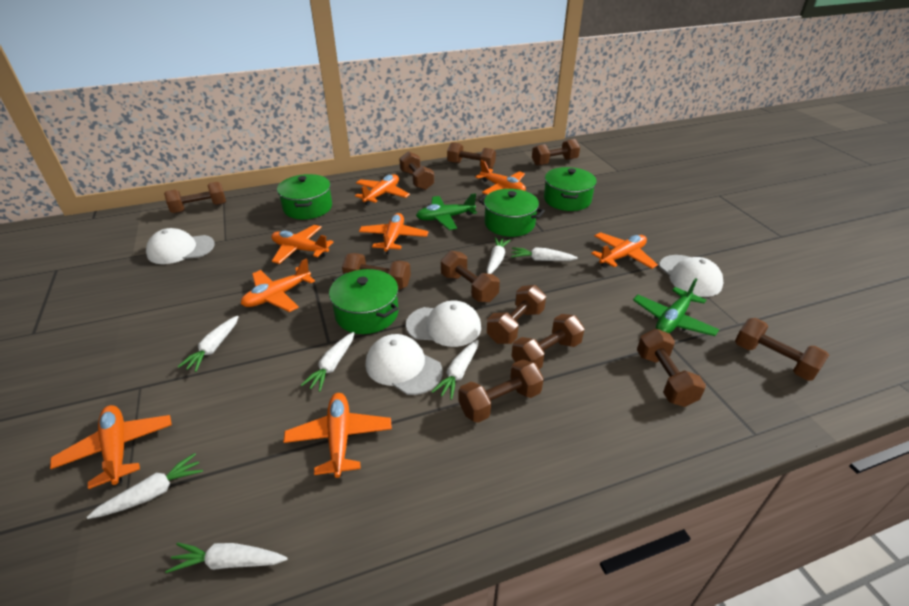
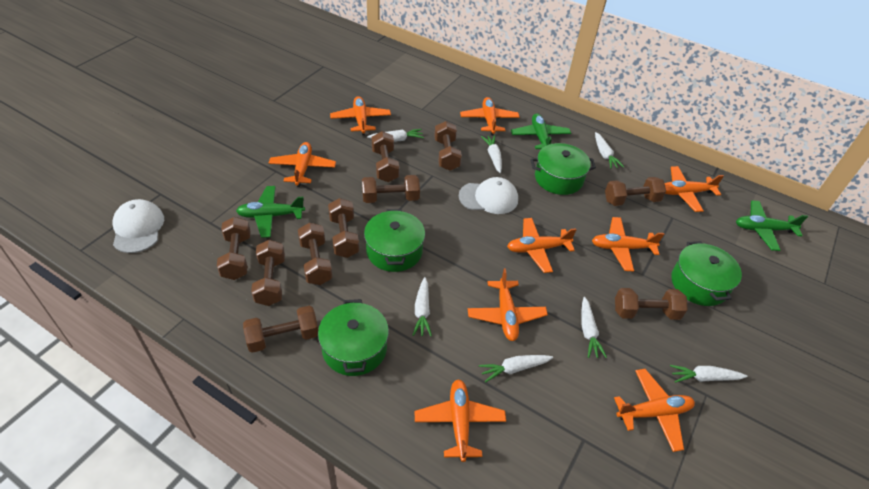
brown dumbbell: [164,182,226,213] [342,253,411,290] [399,151,434,190] [441,251,500,302] [447,142,496,169] [459,359,544,423] [487,285,546,344] [512,314,585,369] [532,139,580,166] [637,329,706,407] [735,318,829,381] = 11 -> [217,217,251,280] [243,306,318,353] [251,240,285,306] [298,223,333,285] [328,198,359,258] [362,175,420,203] [372,131,400,182] [434,121,462,171] [605,177,666,206] [615,288,688,320] = 10
green plane: [416,193,477,230] [633,278,719,336] = 2 -> [236,186,305,238] [511,113,571,149] [736,200,808,251] = 3
orange plane: [50,405,172,489] [241,258,315,312] [271,225,333,264] [283,393,392,478] [355,174,410,206] [359,213,428,254] [475,160,526,195] [591,232,658,269] = 8 -> [269,142,336,187] [330,96,391,135] [415,379,506,462] [460,97,519,136] [468,268,548,341] [507,218,577,273] [592,217,664,272] [614,369,695,452] [664,166,724,212] = 9
white cap: [146,228,215,264] [366,334,443,395] [406,300,481,347] [659,255,723,297] = 4 -> [113,199,164,253] [459,177,518,214] = 2

